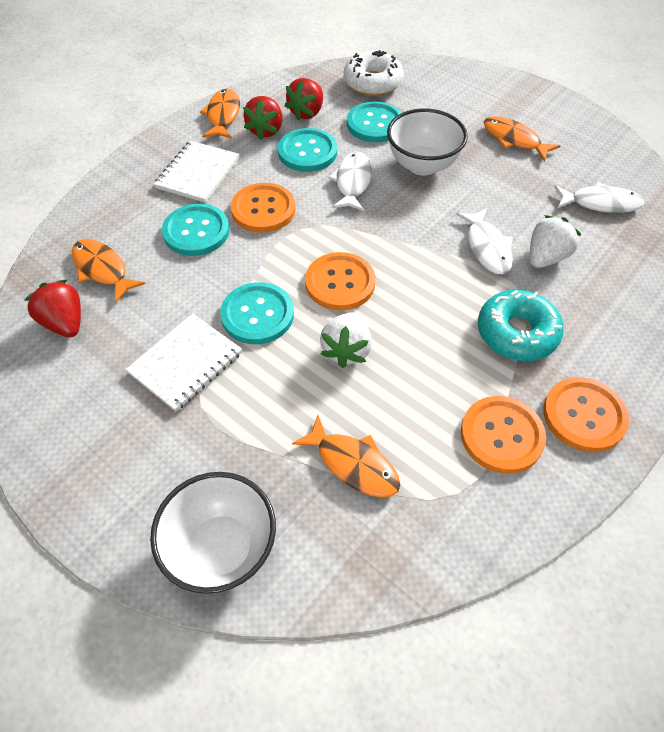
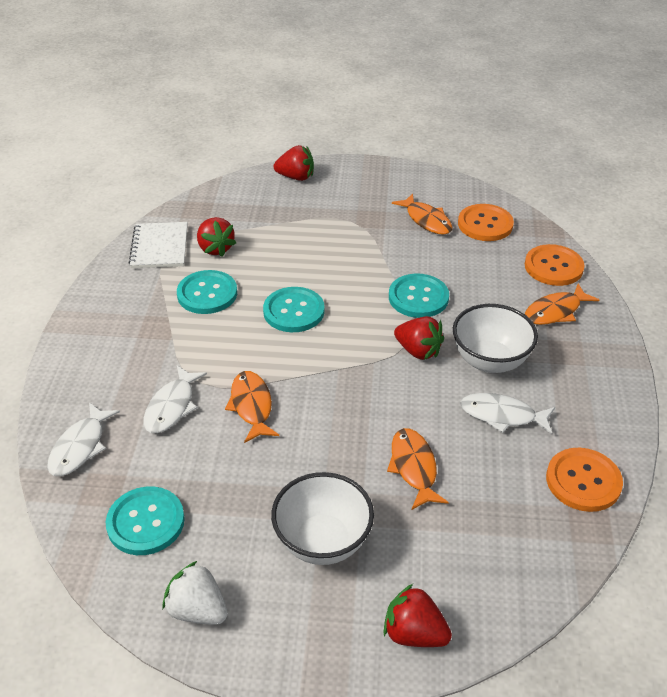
orange button: [231,183,296,233] [305,252,376,310] [461,396,546,474] [543,377,629,452] = 4 -> [458,204,514,241] [525,244,585,286] [546,448,623,512] = 3
red strawberry: [24,280,81,338] [243,96,283,140] [285,78,323,121] = 3 -> [197,217,236,257] [274,145,314,181] [383,584,452,647] [394,316,444,360] = 4
turquoise donut: [478,290,563,361] = 1 -> none = 0
white donut: [343,50,404,96] = 1 -> none = 0
white notebook: [125,314,242,412] [154,141,239,203] = 2 -> [128,222,188,268] = 1
white strawberry: [320,313,372,368] [530,215,582,268] = 2 -> [163,561,228,625] = 1

